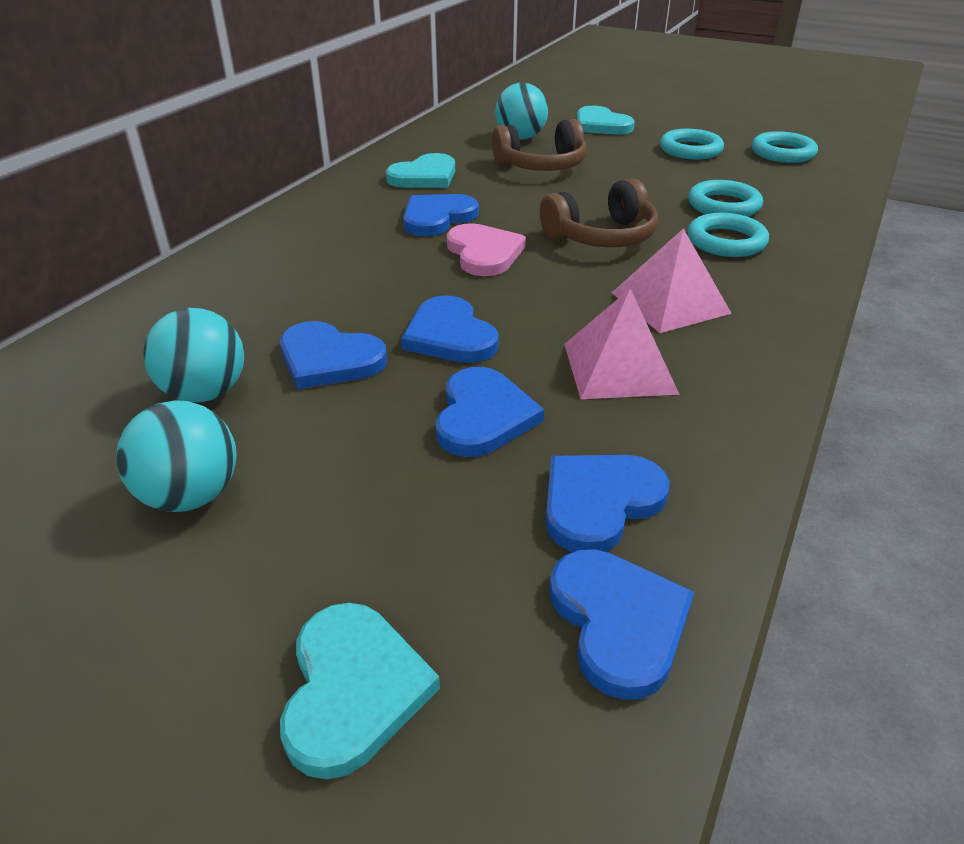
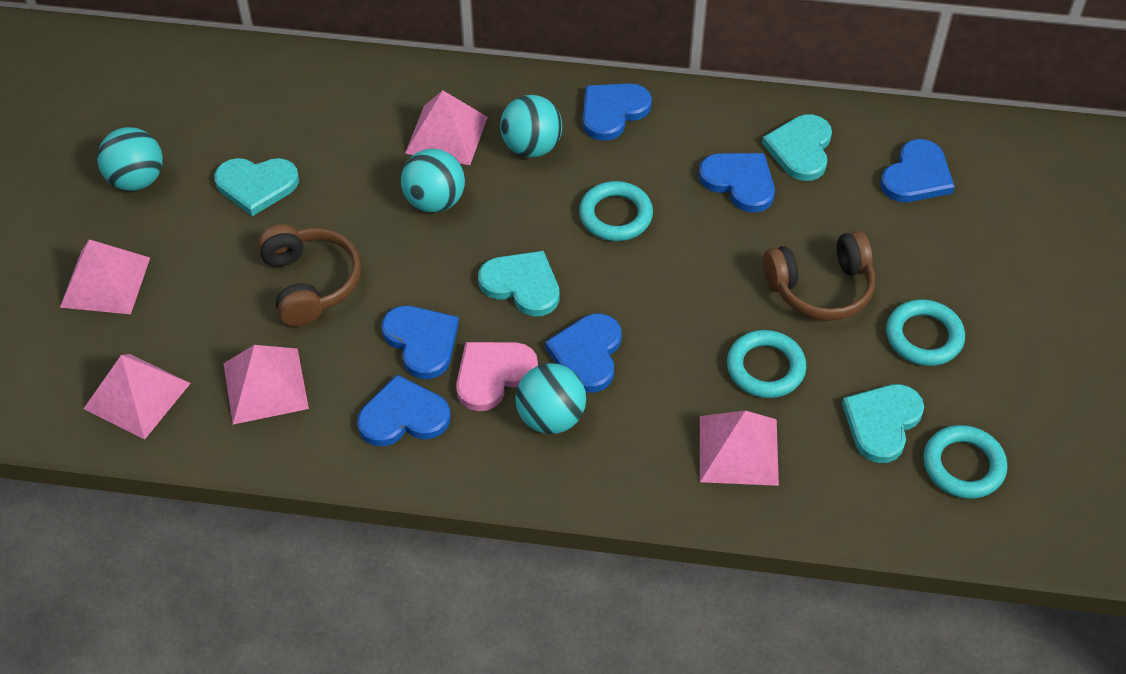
pink pyramid: [564,289,680,399] [612,228,732,333] = 2 -> [60,239,150,314] [83,354,191,440] [223,345,309,424] [405,90,488,165] [700,411,779,486] = 5
turquoise ball: [117,400,236,512] [143,308,244,402] [495,83,548,140] = 3 -> [97,127,163,191] [401,149,465,213] [500,95,562,158] [515,363,586,434] = 4
turquoise heart: [280,603,440,780] [386,153,455,188] [577,106,635,135] = 3 -> [214,158,299,216] [478,251,560,317] [762,114,832,181] [842,384,924,463] = 4

